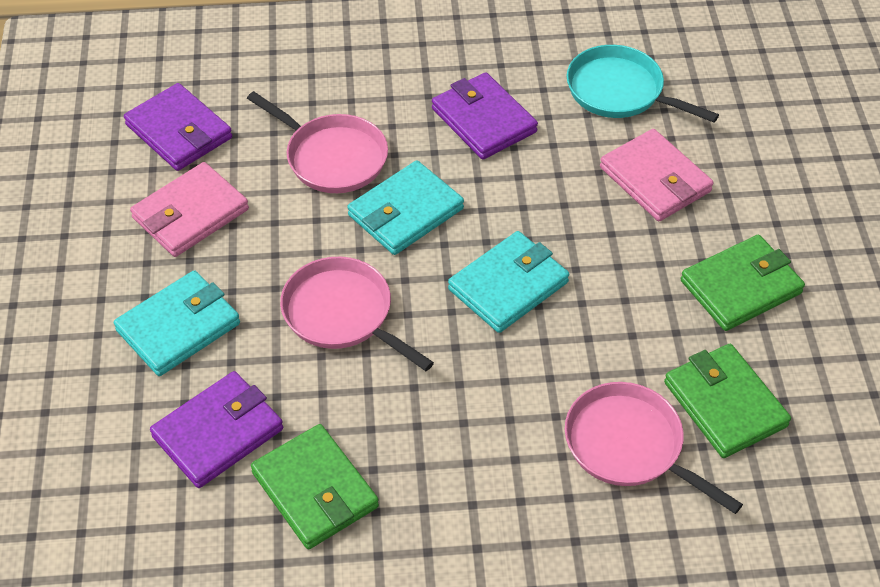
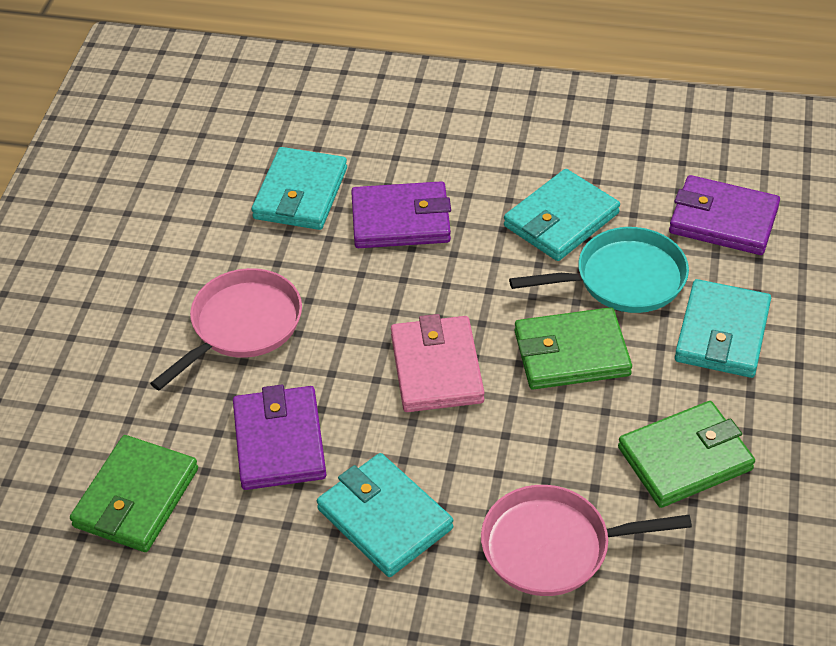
pink pan: [247,91,388,193] [280,257,434,371] [565,382,743,514] = 3 -> [150,268,302,391] [481,485,692,596] = 2
pink wallet: [130,162,249,257] [600,129,714,221] = 2 -> [391,314,485,412] = 1
turquoise wallet: [114,270,240,376] [347,160,464,255] [448,231,569,333] = 3 -> [252,147,347,230] [317,453,453,577] [504,169,620,261] [675,279,771,378] = 4

